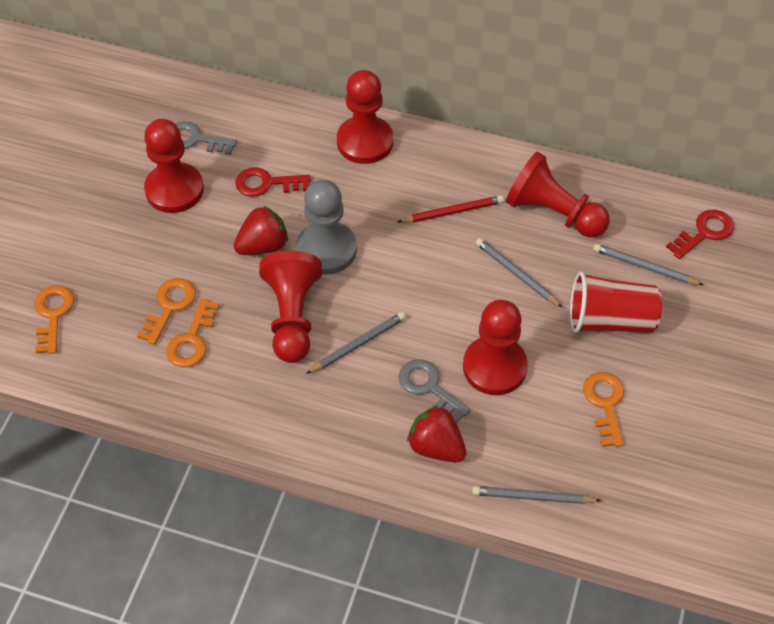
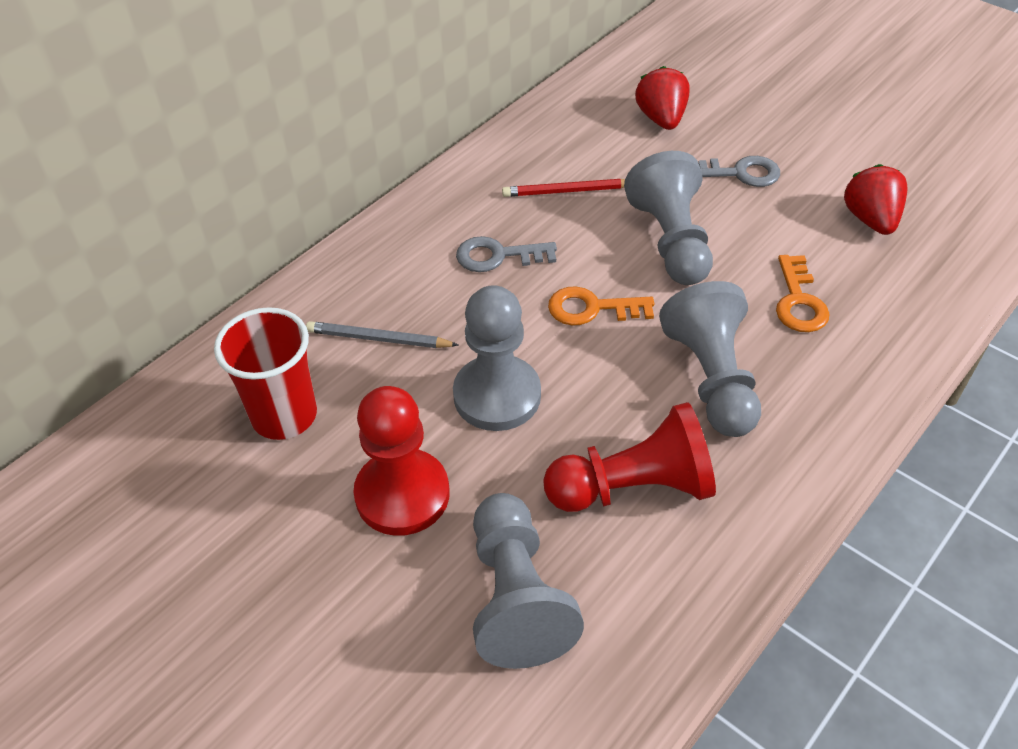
grey pawn: [296,180,357,275] = 1 -> [453,285,541,431] [473,493,584,669] [624,151,713,285] [659,281,761,437] = 4
grey pencil: [306,312,406,374] [472,486,601,504] [476,238,563,308] [593,244,704,285] = 4 -> [306,321,458,348] = 1
orange key: [35,285,74,354] [137,278,196,345] [166,299,220,368] [583,372,624,447] = 4 -> [548,286,654,326] [776,255,829,332] = 2
red key: [235,167,311,197] [666,210,734,259] = 2 -> none = 0
red pawn: [144,119,204,213] [259,251,322,363] [337,70,393,164] [463,300,528,395] [506,151,610,238] = 5 -> [353,386,450,536] [543,402,716,512] = 2

